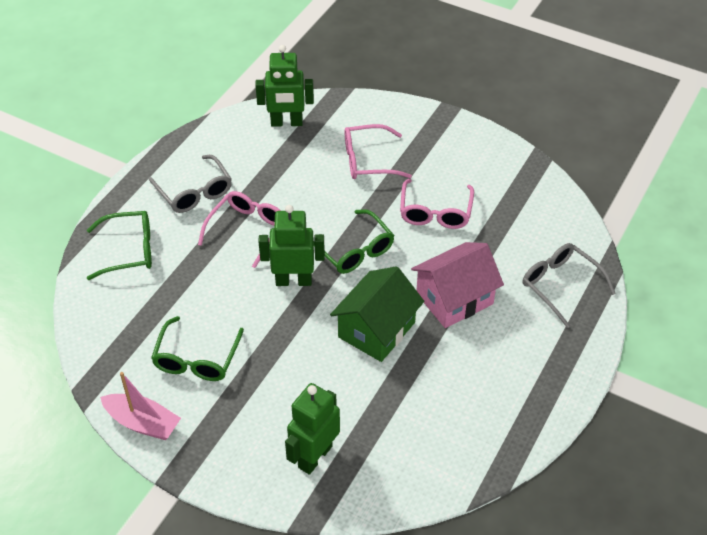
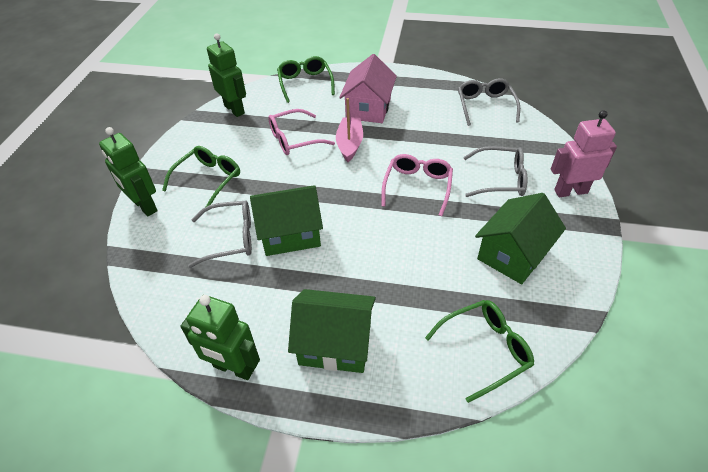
green house: [330,266,424,362] = 1 -> [250,185,323,256] [288,289,376,373] [475,193,566,284] = 3
grey glasses: [149,155,232,213] [523,243,616,328] = 2 -> [188,200,252,268] [458,78,520,126] [463,146,527,197] = 3
pink glasses: [198,191,281,268] [345,124,412,179] [400,179,474,229] = 3 -> [268,109,335,155] [382,154,453,216] = 2
pink robot: none = 0 -> [551,110,617,197] = 1

